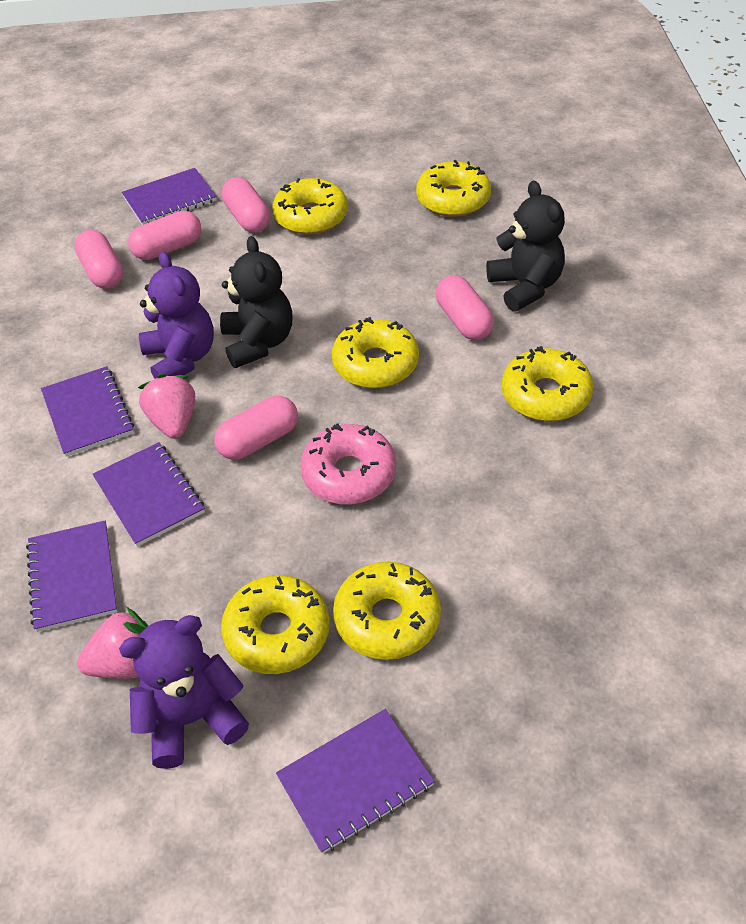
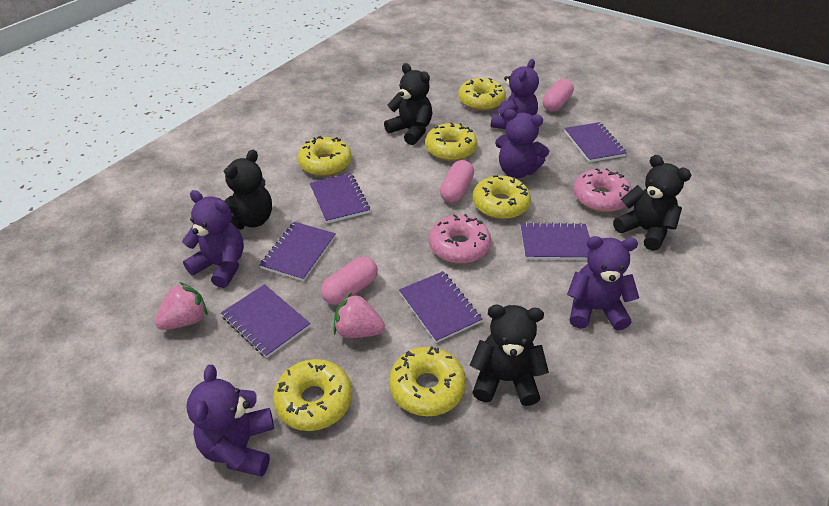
black teddy bear: [220,236,293,368] [486,180,565,312] = 2 -> [224,150,272,230] [384,63,432,145] [470,305,549,406] [613,155,691,251] = 4
pink capsule: [74,230,123,289] [128,211,201,260] [214,396,298,460] [222,177,270,233] [436,275,494,340] = 5 -> [321,257,378,305] [440,160,474,203] [543,79,574,112] = 3
pink donut: [300,423,396,505] = 1 -> [429,214,491,264] [573,168,632,212] = 2
purple notebook: [26,521,117,632] [41,366,134,457] [93,442,205,547] [122,168,217,225] [276,709,435,854] = 5 -> [221,284,310,358] [259,222,336,281] [310,173,370,223] [399,271,483,343] [520,222,590,260] [564,122,627,162] = 6
purple teddy bear: [119,615,249,769] [139,252,214,379] = 2 -> [182,190,244,288] [186,365,274,476] [490,59,539,129] [495,109,549,178] [567,236,639,330] = 5

